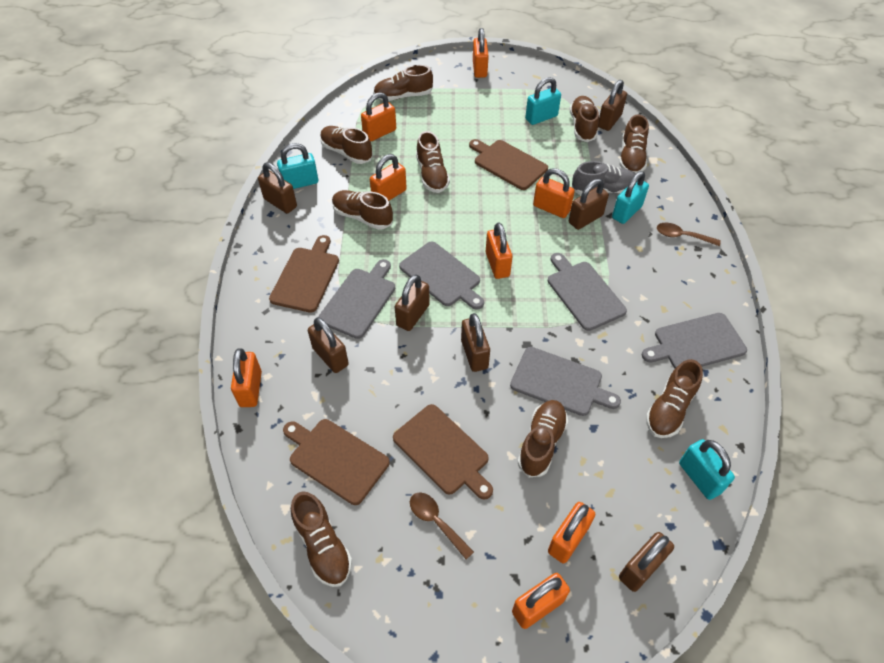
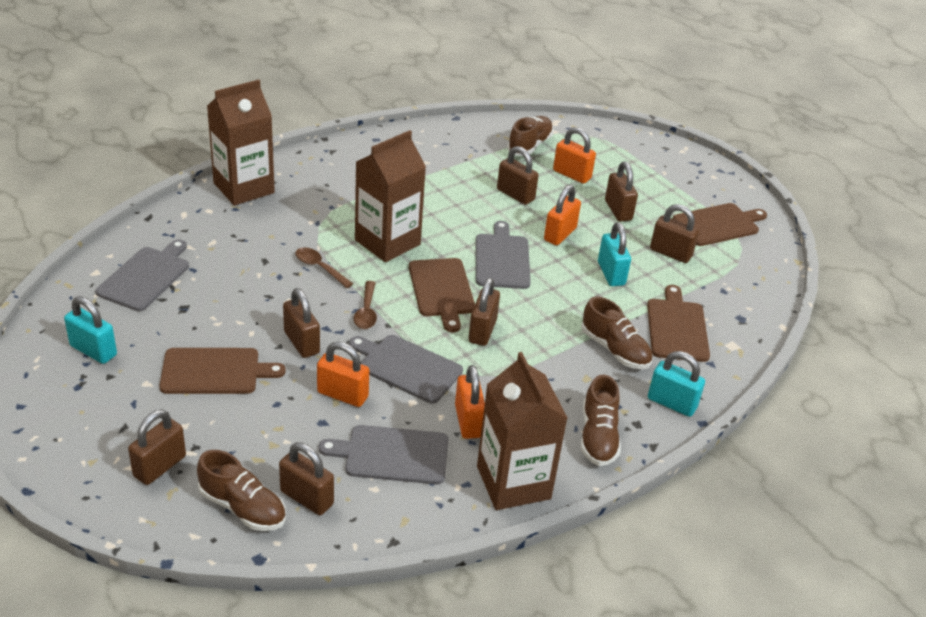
brown carton: none = 0 -> [207,80,275,206] [355,130,426,262] [477,352,568,510] = 3
brown shoe: [291,491,352,587] [320,126,373,164] [332,190,393,230] [373,65,433,101] [416,131,450,193] [518,400,568,477] [569,96,599,142] [619,115,649,174] [646,359,703,438] = 9 -> [197,450,286,531] [507,116,553,156] [581,297,652,369] [581,375,621,466] = 4
grey cutting board: [318,259,395,339] [399,242,484,310] [510,347,621,416] [548,253,627,331] [642,313,747,369] = 5 -> [96,239,189,311] [319,425,449,484] [349,335,463,403] [476,221,531,289] = 4
grey shoe: [572,161,635,195] = 1 -> none = 0
orange padlock: [231,348,262,407] [361,92,396,142] [370,154,407,201] [473,28,489,78] [486,223,512,279] [512,573,570,629] [533,168,575,218] [548,502,595,563] = 8 -> [317,342,369,407] [455,365,485,439] [544,185,581,245] [553,127,596,184] = 4
turquoise padlock: [277,143,318,189] [525,77,561,125] [612,171,649,224] [679,439,735,500] = 4 -> [64,296,117,364] [598,222,631,286] [648,351,705,417] = 3

